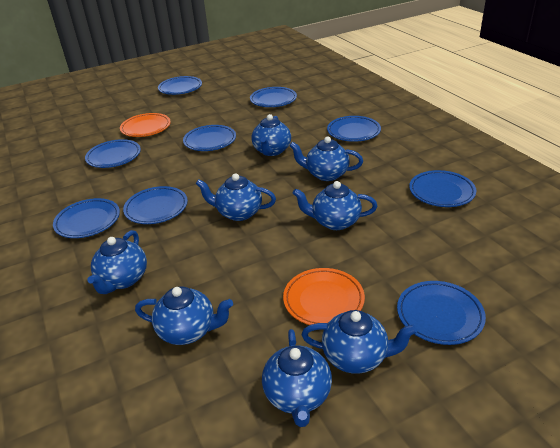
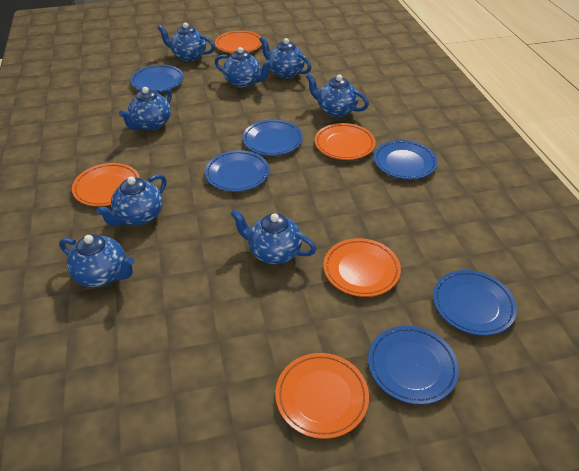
blue plate: [53,198,120,238] [85,139,141,168] [123,186,188,224] [158,76,202,95] [183,125,236,151] [250,87,297,107] [327,116,381,142] [397,281,486,345] [409,170,476,207] = 9 -> [130,65,184,92] [205,150,269,192] [242,119,303,156] [368,326,459,405] [374,140,438,179] [433,270,517,336] = 6
orange plate: [120,113,171,137] [283,268,365,325] = 2 -> [72,163,140,206] [215,31,262,53] [275,353,369,439] [315,123,376,160] [323,238,401,297] = 5

